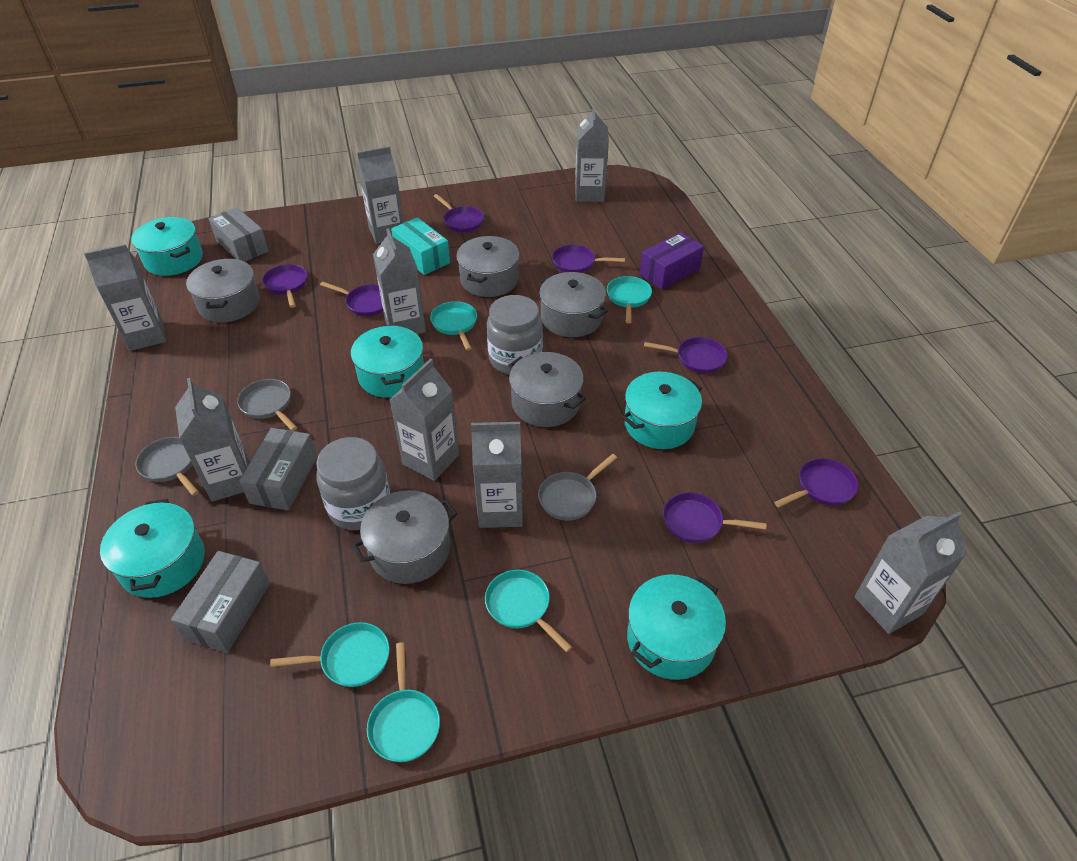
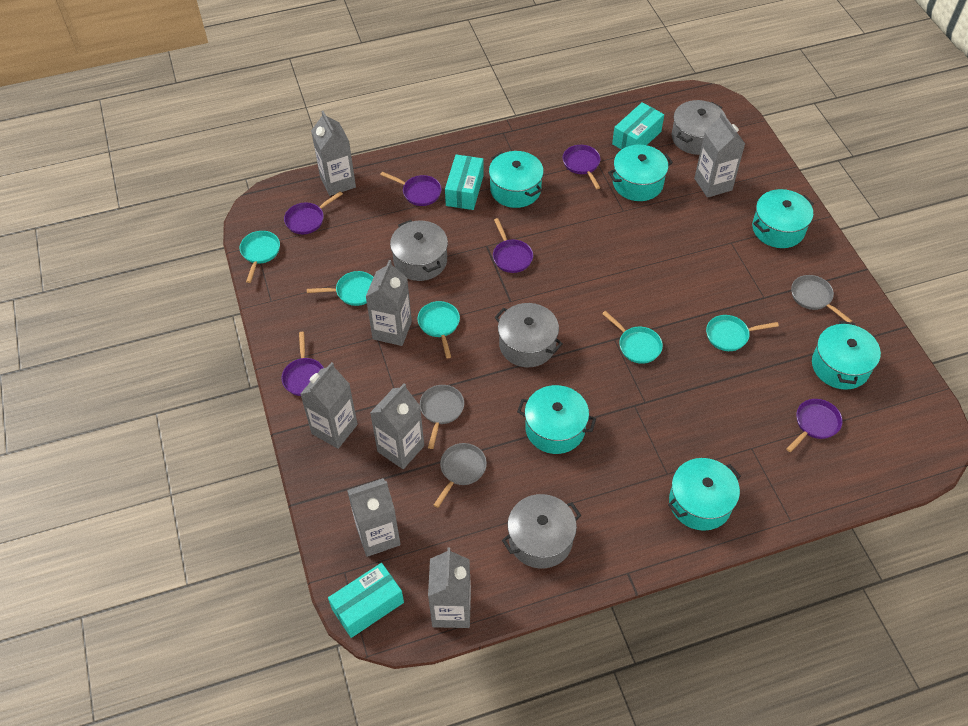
grey box: [171,551,270,653] [208,207,269,262] [239,428,317,511] = 3 -> none = 0
grey carton: [84,244,166,351] [175,378,250,502] [357,146,404,244] [373,228,426,334] [390,359,459,481] [471,422,523,528] [575,106,609,202] [854,512,967,634] = 8 -> [300,362,358,449] [311,111,356,196] [347,478,401,557] [366,260,412,346] [370,383,424,469] [428,548,471,628] [694,112,745,198] = 7
grey jar: [316,437,390,530] [487,295,543,375] = 2 -> none = 0
grey pot: [186,259,260,322] [352,490,457,584] [456,236,520,297] [508,352,586,427] [538,272,608,337] = 5 -> [390,220,448,281] [494,303,563,367] [502,494,581,569] [672,100,726,155] = 4
purple box: [639,232,704,290] = 1 -> none = 0
purple pan: [262,264,307,308] [320,281,383,316] [434,194,484,232] [552,245,625,273] [644,337,728,373] [663,492,766,543] [774,458,858,507] = 7 -> [281,332,324,396] [284,191,343,234] [380,172,442,206] [493,218,533,273] [563,145,601,189] [786,399,843,452] = 6
turquoise box: [391,217,450,275] = 1 -> [328,563,404,638] [445,154,484,210] [612,102,664,150] = 3
turquoise pot: [100,499,205,598] [131,217,203,276] [351,325,424,398] [622,372,702,449] [627,574,726,680] = 5 -> [489,151,544,208] [517,385,596,454] [608,145,673,201] [668,458,741,531] [752,189,814,248] [812,321,881,390] = 6

